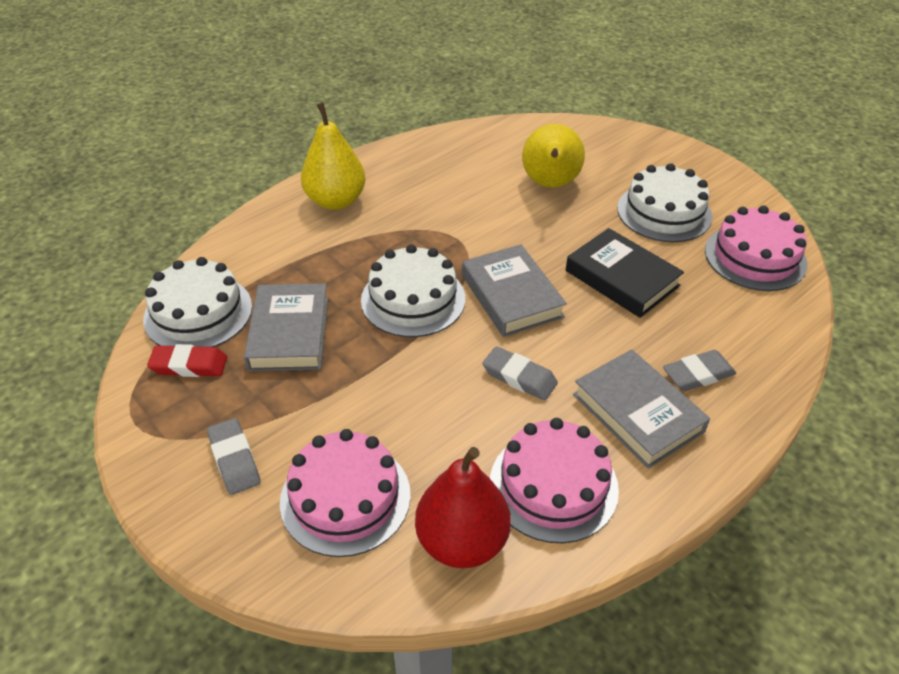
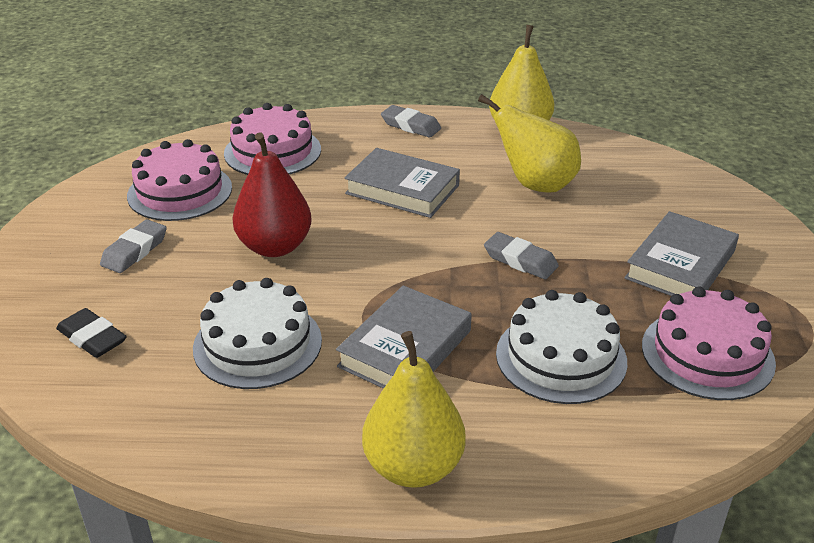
black book: [566,228,684,318] = 1 -> none = 0
black eraser: none = 0 -> [56,308,127,358] = 1
red eraser: [147,344,227,377] = 1 -> none = 0
white cake: [143,257,252,347] [361,244,465,337] [617,163,712,242] = 3 -> [193,278,322,389] [496,290,627,404] = 2
yellow pear: [301,102,366,210] [522,124,585,188] = 2 -> [362,331,466,488] [478,94,581,193] [489,25,555,120] = 3

